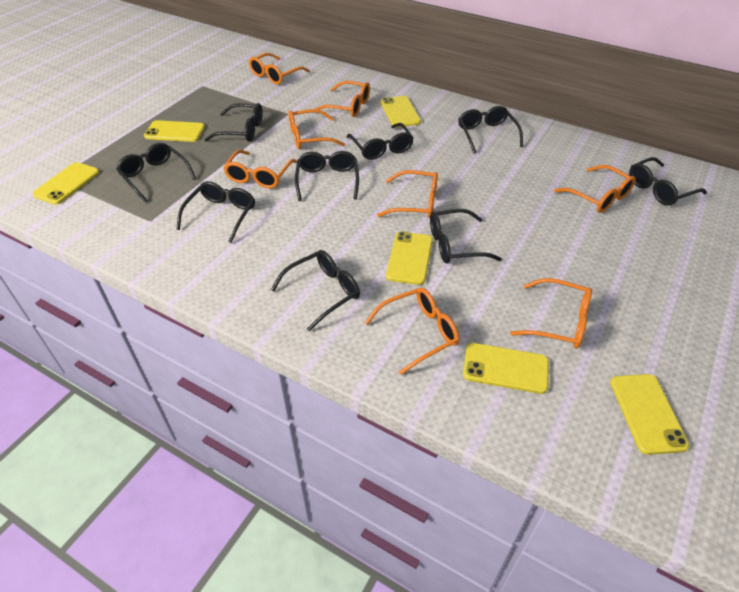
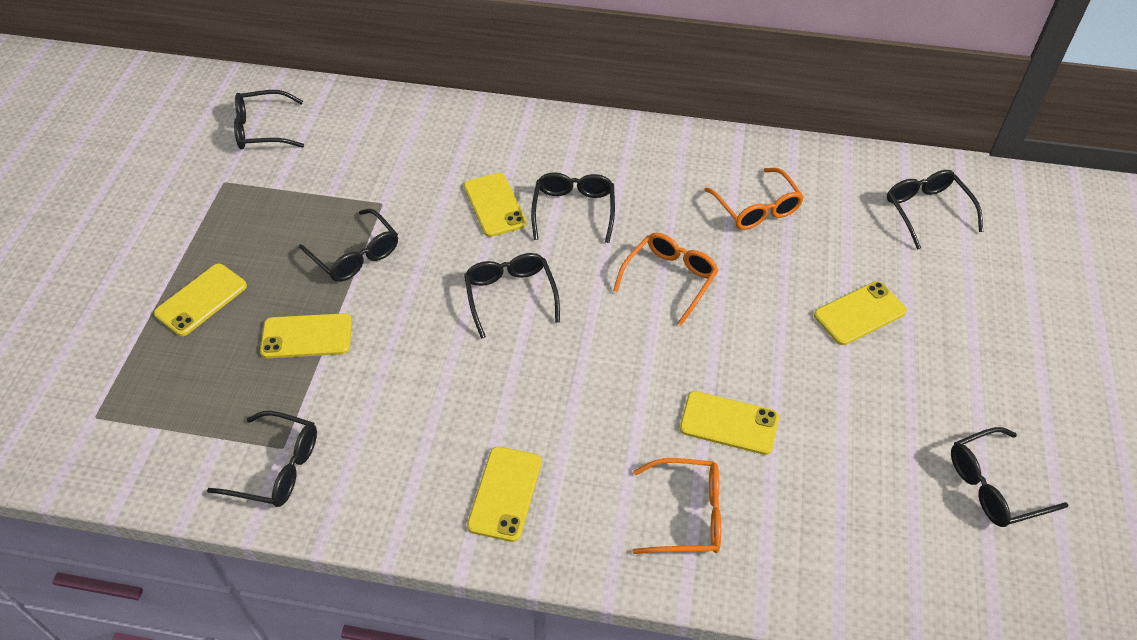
black glasses: [116,143,196,202] [176,181,255,243] [204,103,263,142] [271,250,360,331] [295,151,359,201] [347,123,414,160] [430,209,502,263] [458,106,523,154] [629,157,707,206] = 9 -> [207,411,317,507] [234,90,304,150] [299,209,398,282] [464,253,560,339] [531,173,615,243] [887,170,983,250] [951,427,1068,527] = 7
orange glasses: [223,150,297,188] [249,53,310,85] [288,109,345,149] [316,81,370,117] [365,288,459,375] [377,170,438,218] [510,278,592,348] [554,165,636,213] = 8 -> [613,233,719,325] [632,458,721,554] [704,168,804,230] = 3

